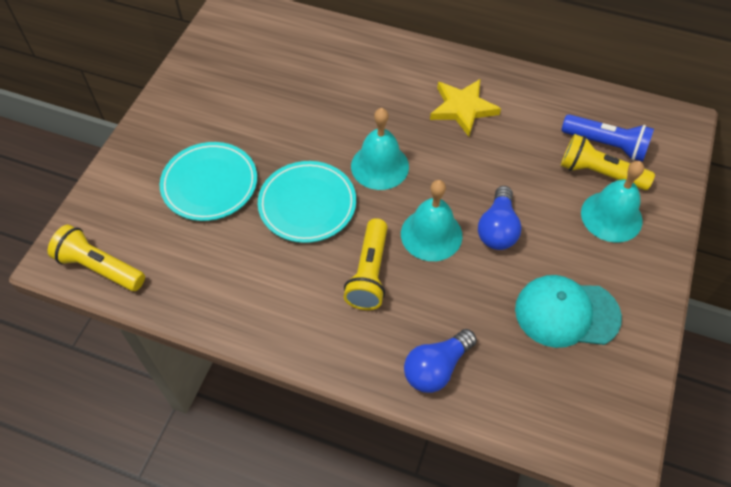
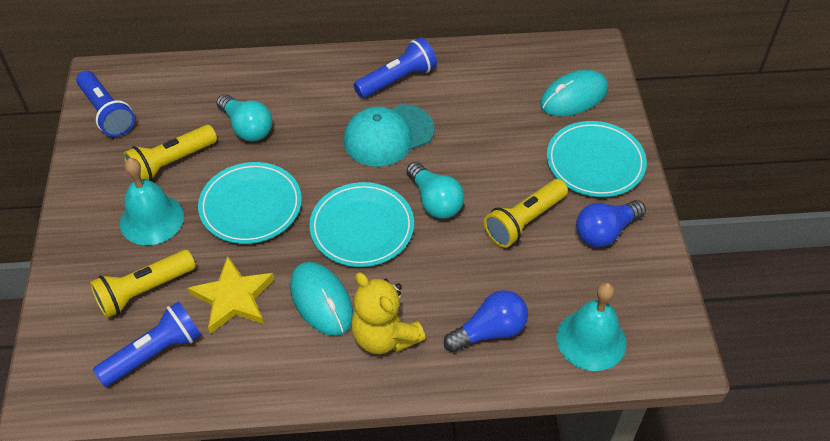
blue flashlight: [561,114,654,162] = 1 -> [76,71,135,137] [93,301,201,387] [354,37,437,98] = 3
turquoise bell: [351,108,409,190] [401,180,462,261] [581,161,644,243] = 3 -> [120,158,184,245] [556,282,626,371] = 2
turquoise light bulb: none = 0 -> [216,94,272,141] [406,162,464,219] = 2
turquoise mouse: none = 0 -> [290,262,353,336] [540,70,608,116] = 2
turquoise plate: [160,142,257,221] [258,161,356,243] = 2 -> [198,162,302,244] [309,182,414,267] [547,121,647,197] = 3
yellow teddy bear: none = 0 -> [351,273,425,354] = 1

